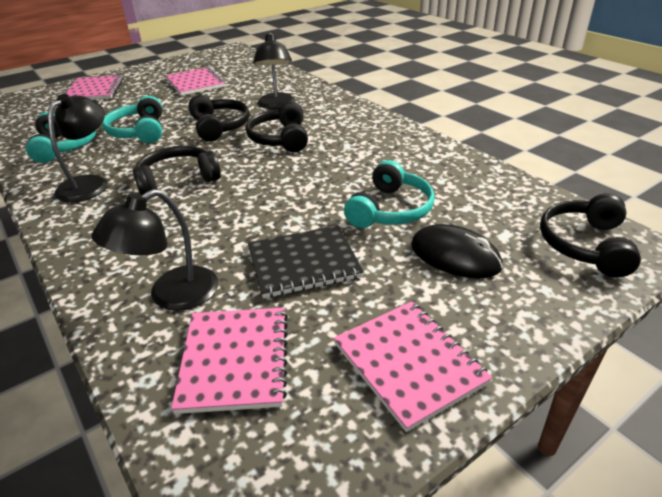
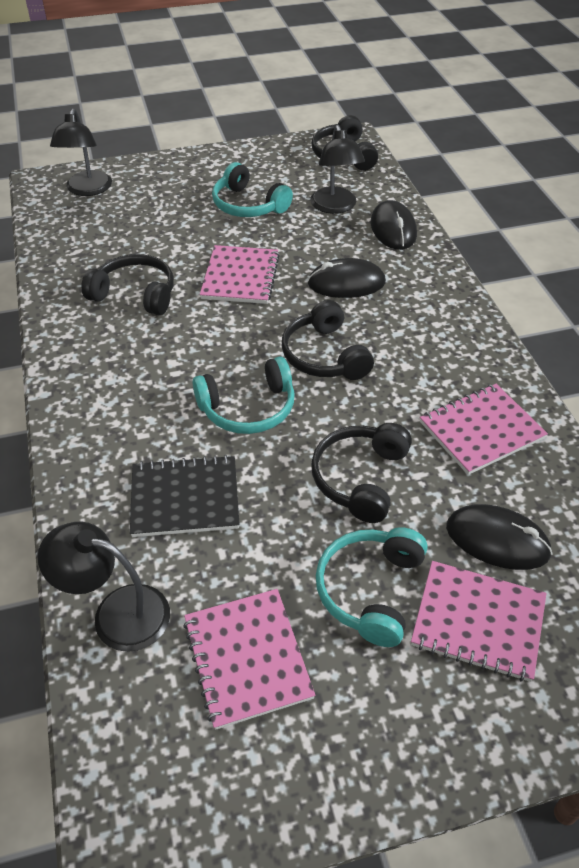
black mouse: [411,224,503,279] = 1 -> [307,258,386,298] [371,200,417,250] [446,504,553,570] = 3

